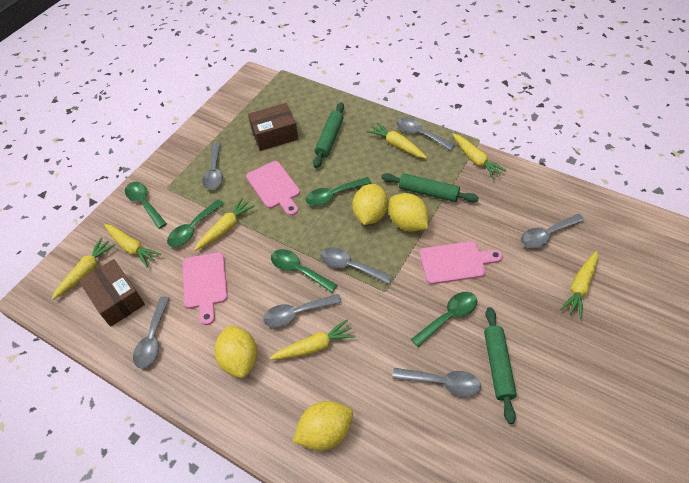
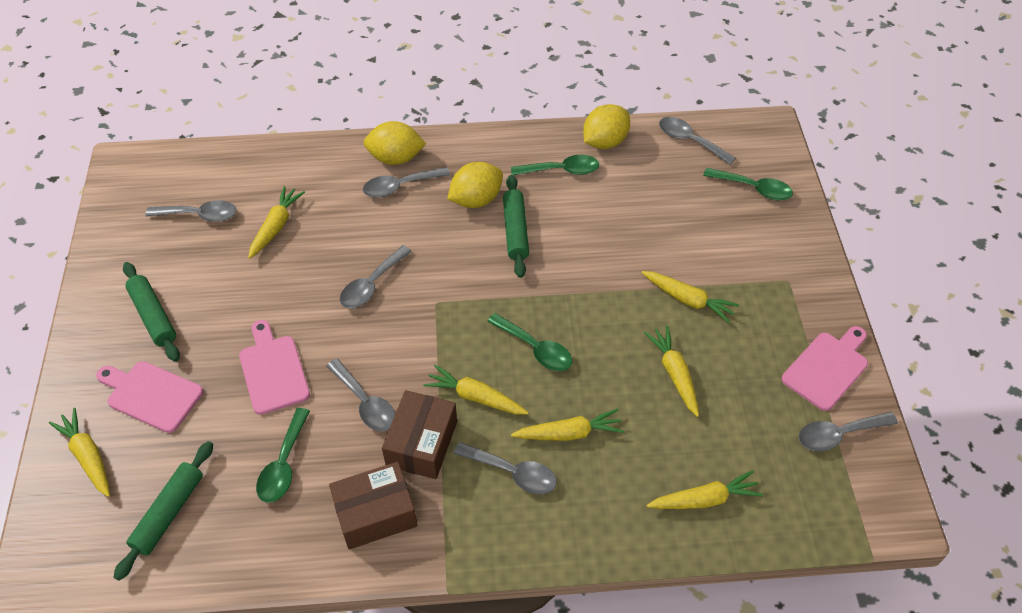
green spoon: [125,182,167,229] [167,199,224,247] [271,249,337,293] [306,177,371,206] [411,292,477,347] = 5 -> [256,408,310,503] [487,313,572,371] [511,154,599,175] [703,168,793,201] = 4
yellow lemon: [214,325,257,378] [293,401,353,450] [352,184,388,225] [389,193,428,232] = 4 -> [363,121,426,165] [447,162,503,208] [583,104,630,149] = 3

